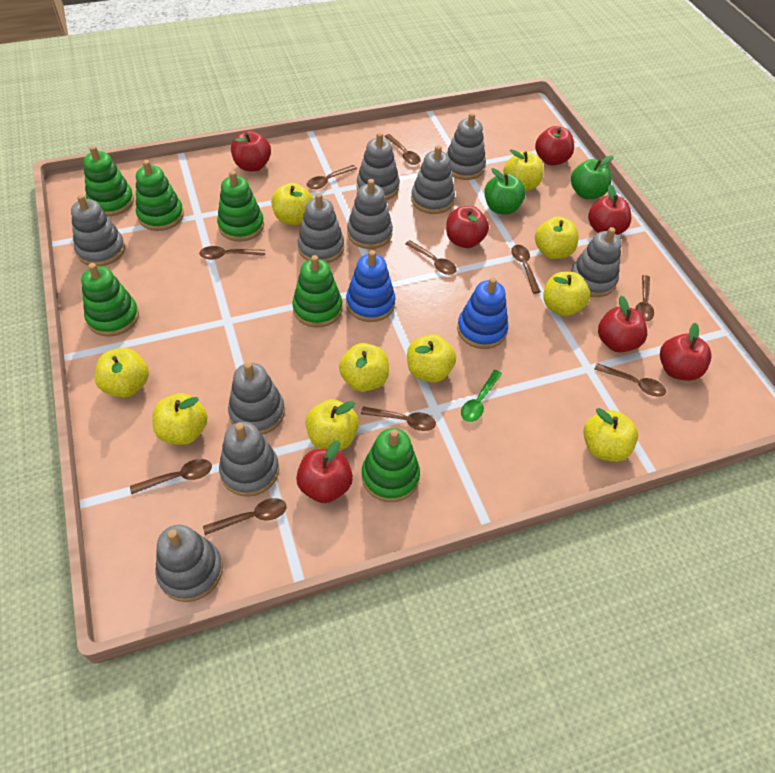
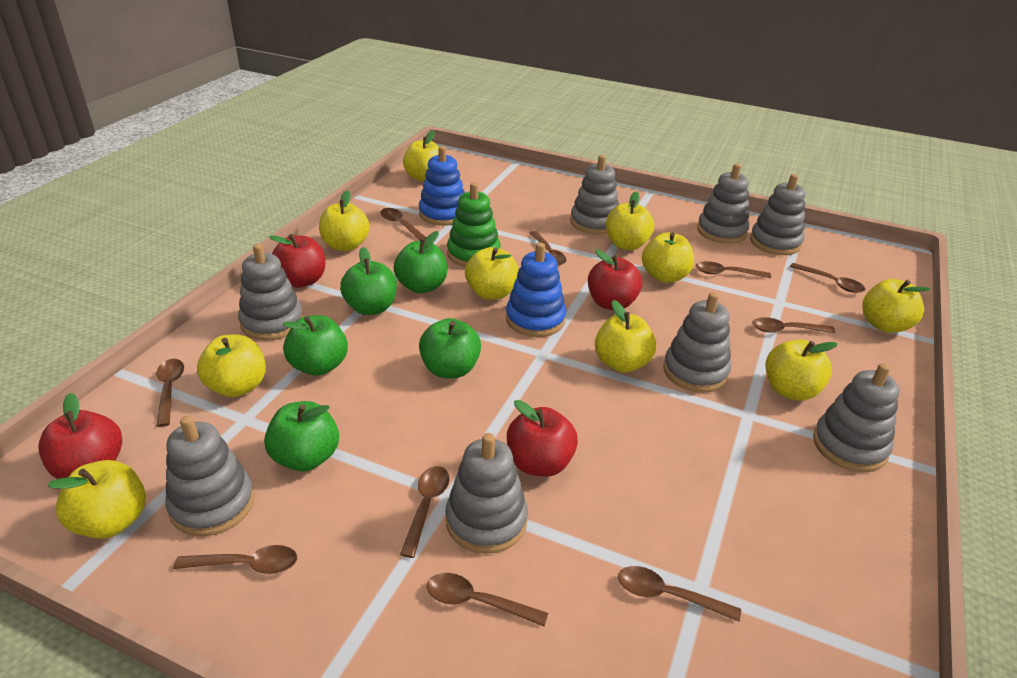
green apple: [484,168,526,215] [571,155,613,199] = 2 -> [264,401,339,471] [283,315,348,376] [340,247,397,315] [393,231,447,293] [419,318,481,378] = 5
green spoon: [461,370,502,422] = 1 -> none = 0
green stacking toy: [81,263,139,336] [83,146,134,216] [136,160,184,231] [217,171,264,241] [292,255,342,328] [362,428,420,502] = 6 -> [447,182,501,267] = 1
grey stacking toy: [71,194,125,266] [156,525,223,602] [219,422,279,497] [228,362,285,435] [298,193,344,263] [347,179,393,249] [357,132,400,200] [411,145,455,214] [446,113,486,180] [571,227,622,297] = 10 -> [166,416,254,537] [238,244,303,341] [445,433,528,554] [570,155,619,235] [663,292,731,393] [697,163,750,244] [750,174,806,255] [813,363,900,472] = 8
red apple: [231,131,271,171] [296,440,353,503] [446,206,489,248] [535,126,574,165] [588,184,631,235] [598,295,647,352] [660,323,712,381] = 7 -> [38,393,122,479] [269,234,326,288] [507,400,578,477] [588,250,642,310] = 4

